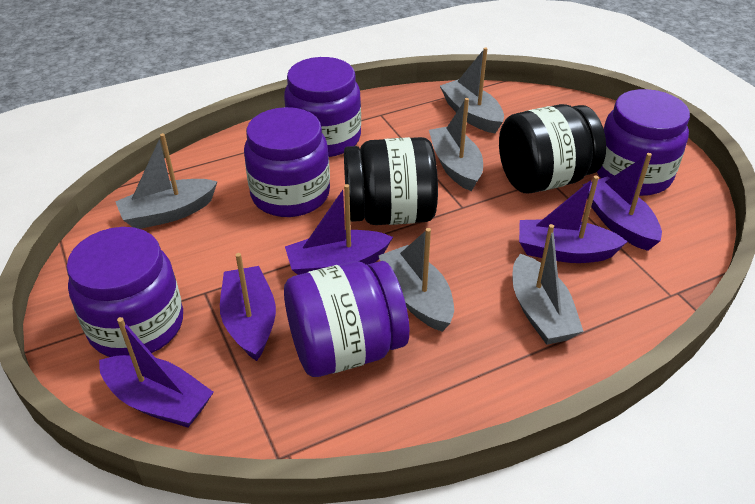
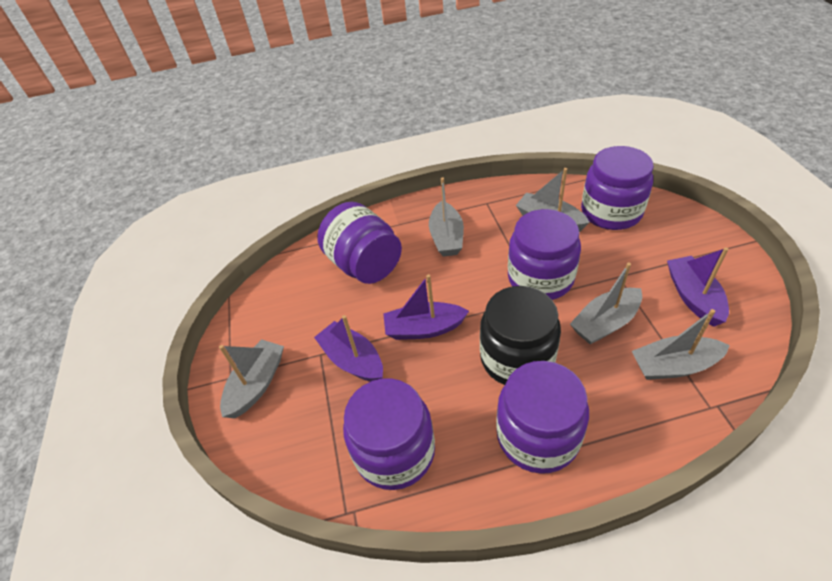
black jar: [344,137,438,225] [499,104,606,193] = 2 -> [480,286,561,385] = 1
purple boat: [99,317,214,428] [220,253,276,361] [285,184,393,275] [519,176,628,263] [582,153,662,251] = 5 -> [314,315,383,382] [383,274,469,340] [667,247,729,326] = 3

